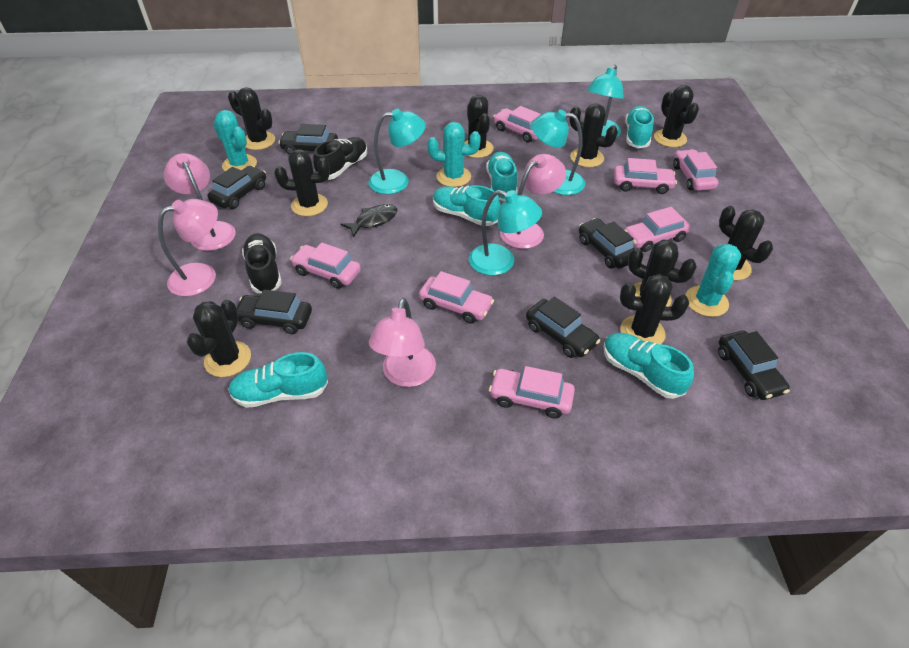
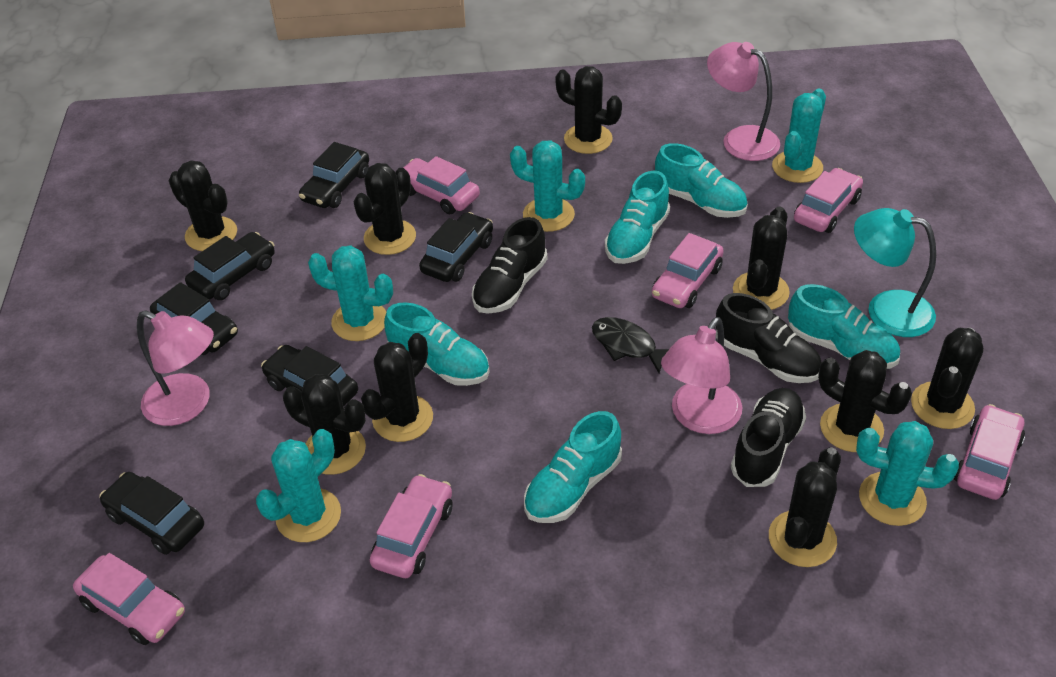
black shoe: [242,233,282,294] [313,137,368,180] = 2 -> [472,217,547,314] [716,293,822,383] [731,388,806,487] = 3
pink car: [290,243,361,289] [419,271,494,324] [489,366,575,419] [493,106,541,142] [614,158,677,194] [625,207,690,252] [673,149,718,191] = 7 -> [73,553,185,645] [370,474,452,578] [403,156,480,215] [652,233,724,308] [794,168,863,233] [954,404,1025,500] = 6
pink lamp: [158,199,218,297] [164,153,236,251] [369,298,436,387] [500,154,566,249] = 4 -> [137,310,214,426] [661,317,742,434] [707,42,780,161] = 3
turquoise cactus: [214,110,257,171] [427,122,481,187] [686,244,741,317] = 3 -> [256,429,341,542] [308,245,393,341] [510,140,585,232] [772,89,826,183] [856,421,959,526] = 5
turquoise lamp: [369,109,426,194] [469,190,542,275] [531,109,585,195] [587,65,624,138] = 4 -> [854,208,936,337] = 1

